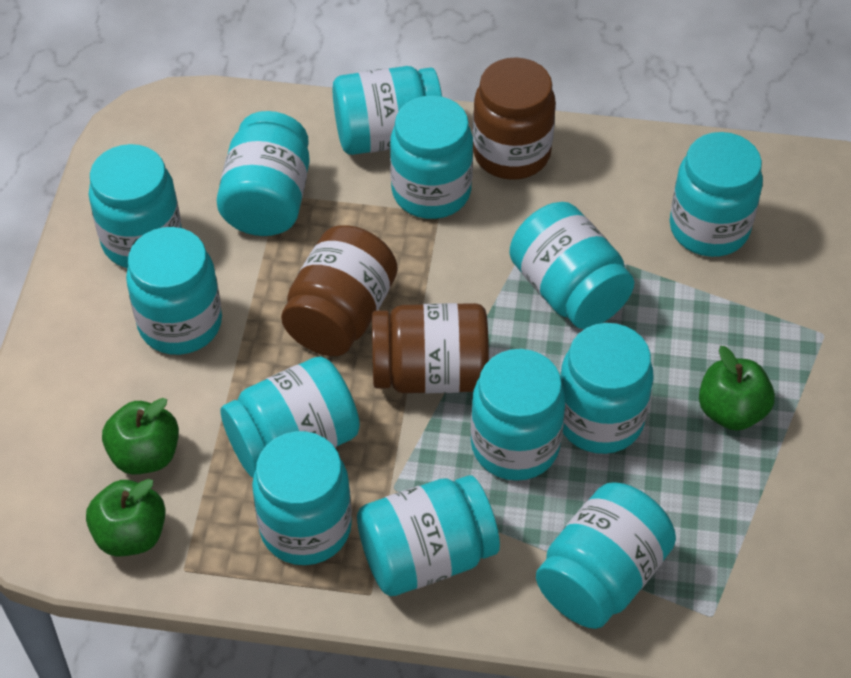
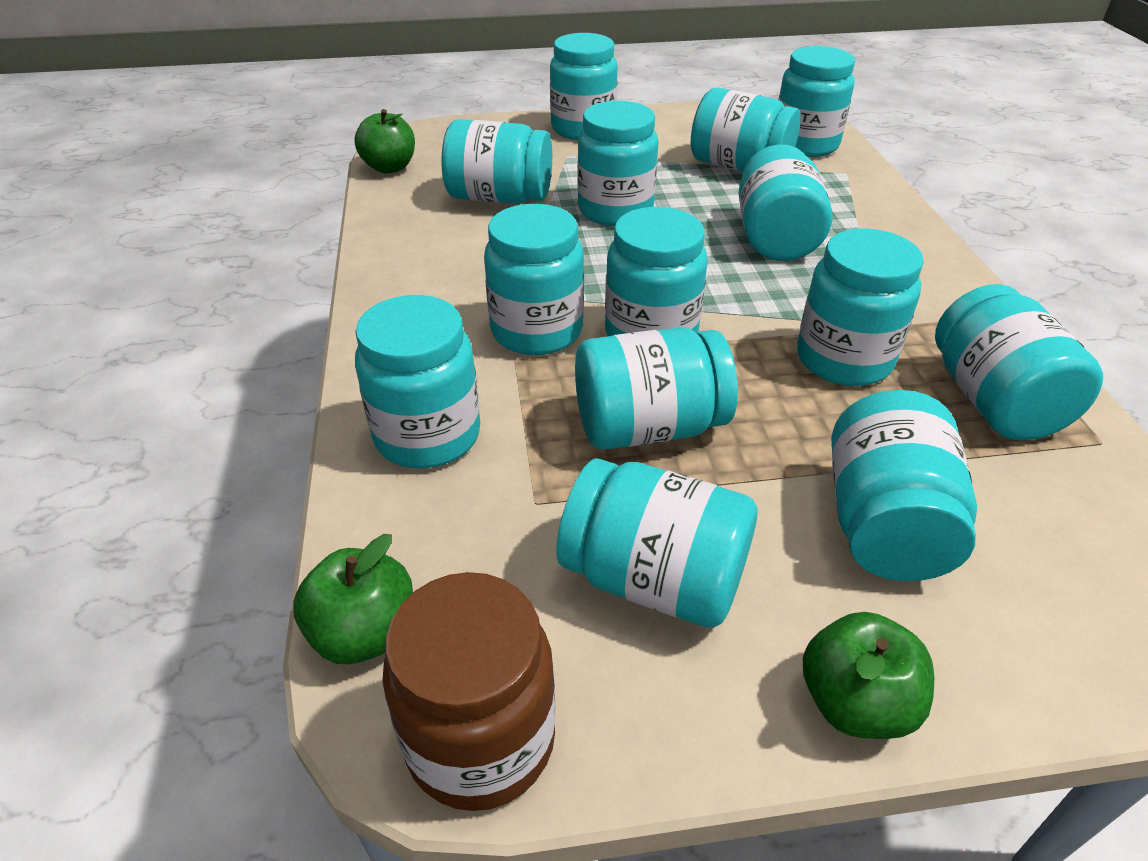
brown jar: [281,225,397,356] [372,303,489,393] [473,57,556,180] = 3 -> [382,572,556,811] = 1
turquoise jar: [89,144,182,268] [126,227,222,355] [217,111,310,236] [221,357,360,478] [252,431,352,565] [333,66,442,155] [357,475,500,596] [390,95,473,219] [471,349,566,481] [509,202,634,329] [536,482,676,629] [560,323,653,454] [670,132,763,257] = 13 -> [355,295,480,468] [441,119,552,204] [484,204,584,355] [550,33,618,140] [557,458,758,628] [575,327,738,450] [577,101,658,226] [605,207,708,336] [691,88,801,171] [739,144,832,261] [778,46,855,157] [797,228,924,386] [831,390,977,581] [935,284,1103,440] = 14

